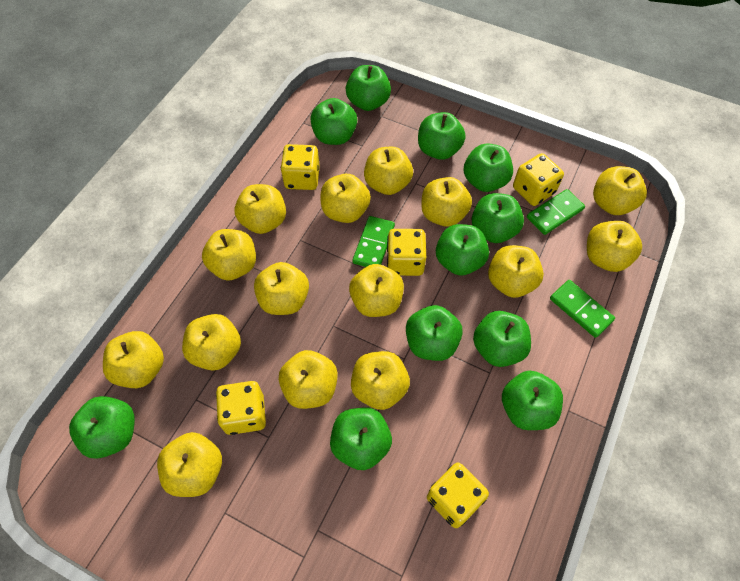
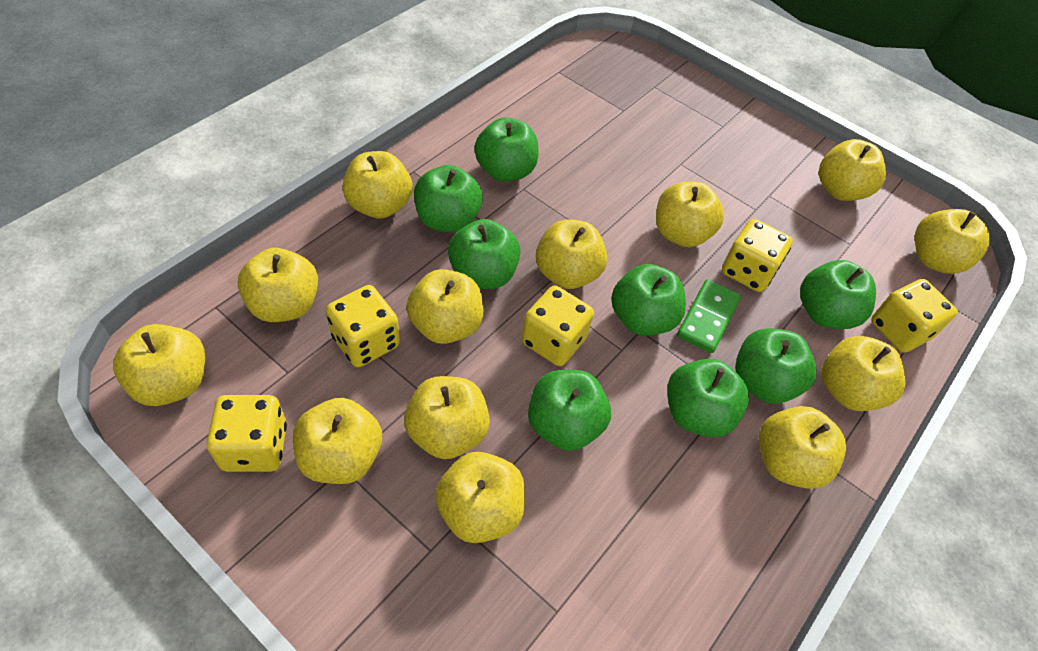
green apple: [69,396,135,459] [310,98,357,145] [330,407,392,470] [346,65,391,111] [406,305,463,361] [418,112,466,160] [436,224,489,276] [464,143,513,192] [472,193,524,243] [473,311,531,367] [502,371,563,430] = 11 -> [414,165,483,232] [448,219,521,289] [474,117,538,182] [528,370,611,451] [611,264,686,336] [667,358,749,438] [735,328,816,404] [800,260,876,329] = 8
green domino: [352,216,395,267] [527,189,585,235] [550,280,615,338] = 3 -> [677,279,741,353] = 1
yellow apple: [103,331,164,388] [157,432,222,497] [182,314,241,371] [202,229,256,281] [234,184,286,234] [254,262,309,315] [279,350,338,409] [321,174,371,223] [349,264,404,317] [351,351,410,410] [364,147,413,195] [421,177,472,227] [488,245,544,298] [587,221,642,272] [593,166,647,215] = 15 -> [113,324,205,406] [237,248,318,322] [293,398,382,484] [343,151,412,219] [404,376,490,459] [406,269,483,344] [435,452,525,543] [536,219,608,289] [656,182,724,247] [759,406,846,489] [819,139,886,201] [822,336,905,411] [915,209,989,274] = 13

